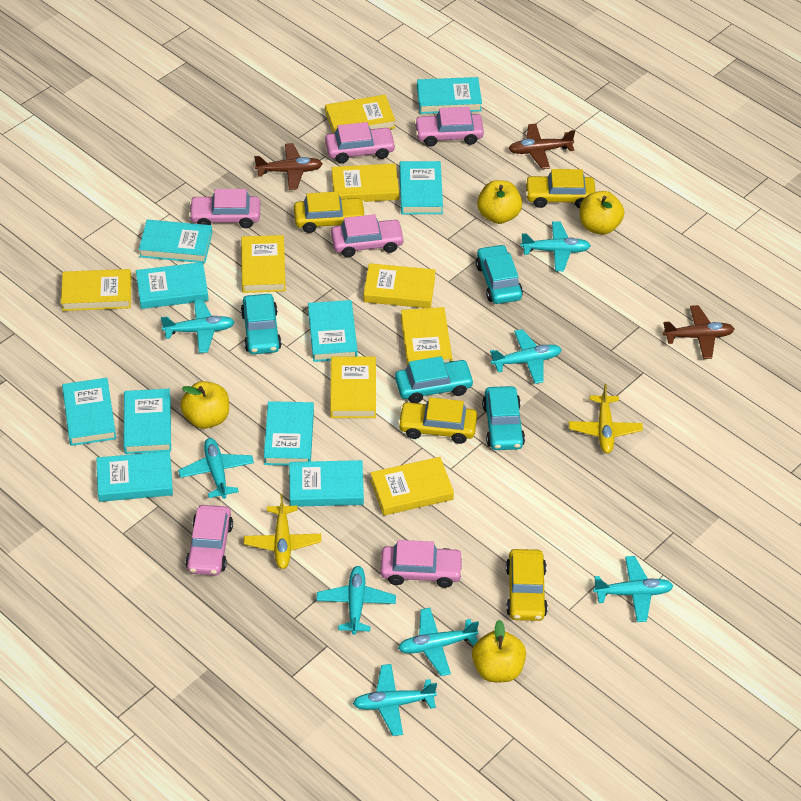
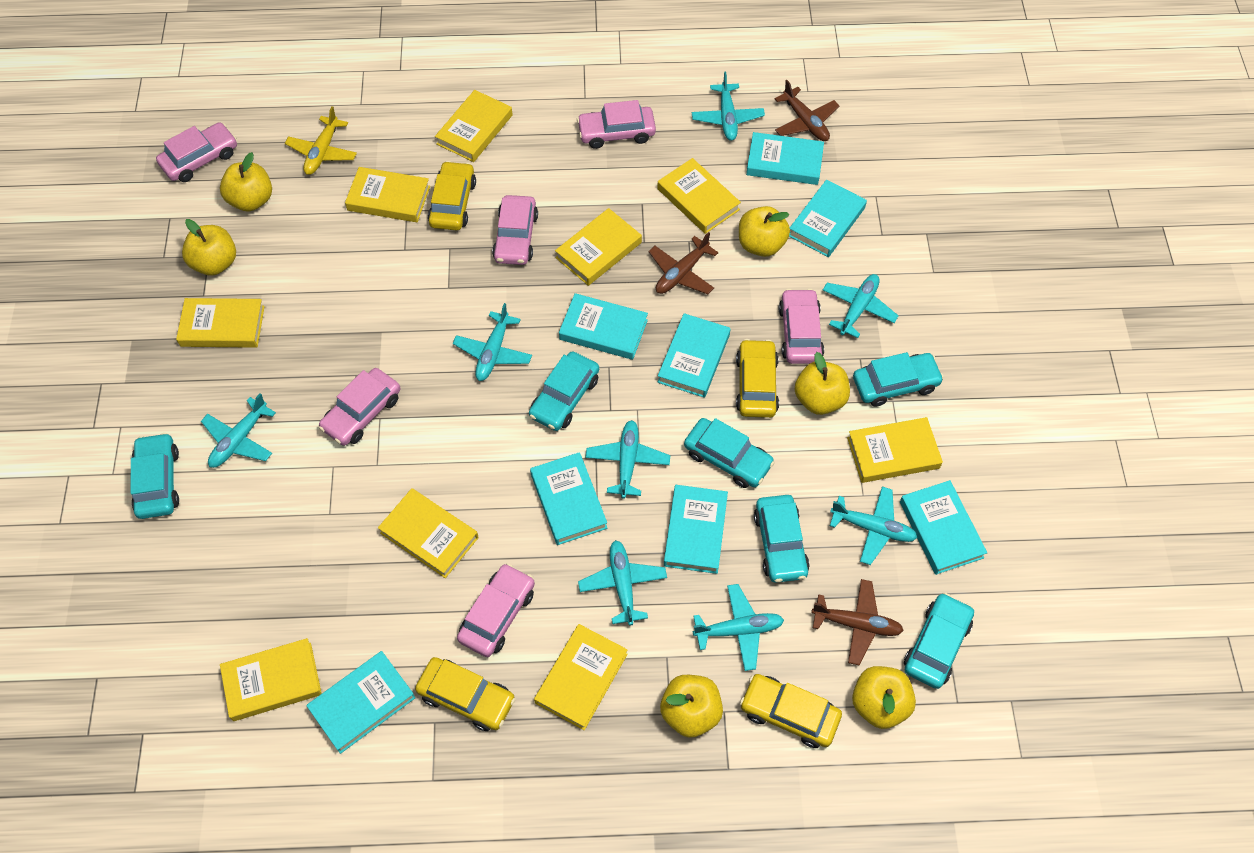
turquoise book: [62,378,116,446] [97,451,173,502] [124,389,171,454] [136,262,208,309] [139,220,212,263] [264,401,314,466] [289,460,364,507] [308,300,358,362] [399,161,443,214] [417,77,482,114] = 10 -> [306,651,416,754] [530,452,607,545] [559,293,648,360] [657,313,731,398] [664,485,728,574] [746,132,824,185] [789,179,867,257] [900,480,987,575] = 8
turquoise car: [241,294,282,354] [395,356,474,403] [476,244,523,304] [482,386,525,450] = 4 -> [130,433,179,519] [529,351,599,431] [684,418,775,488] [754,495,810,583] [853,352,944,407] [904,593,974,689] = 6
yellow apple: [180,381,229,429] [472,620,526,682] [477,180,522,224] [580,191,624,235] = 4 -> [182,219,236,276] [220,152,272,211] [660,675,723,738] [739,206,790,257] [795,352,850,415] [852,666,916,729] = 6
yellow book: [61,269,131,311] [241,235,286,293] [325,95,395,133] [330,357,376,418] [332,164,399,202] [363,263,435,308] [370,457,454,516] [401,307,452,366] = 8 -> [176,298,265,348] [220,638,322,721] [345,167,430,222] [378,488,479,578] [435,90,513,162] [534,624,628,730] [555,208,642,286] [657,158,741,234] [847,417,943,483] = 9
yellow plane: [244,494,321,569] [569,384,643,453] = 2 -> [285,106,357,175] = 1

